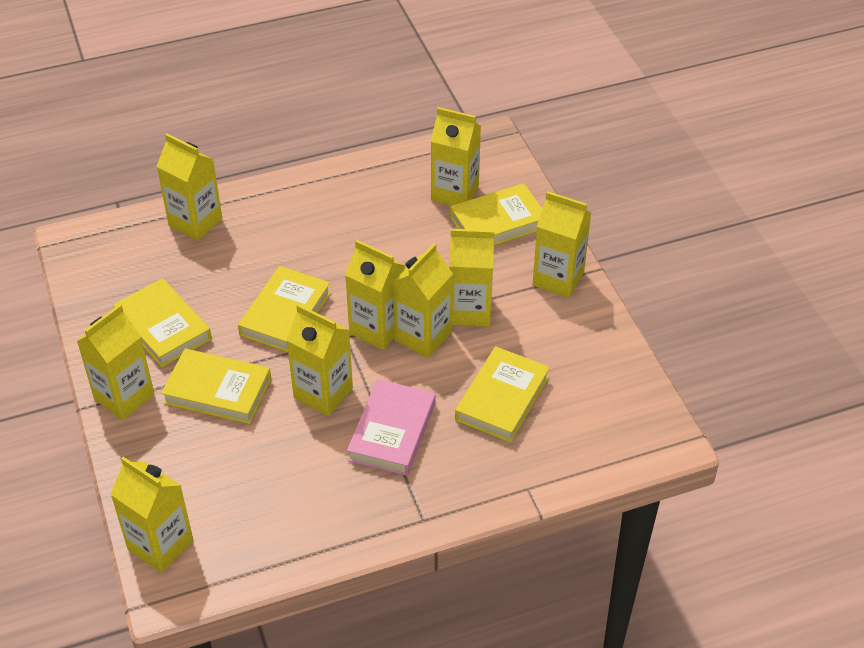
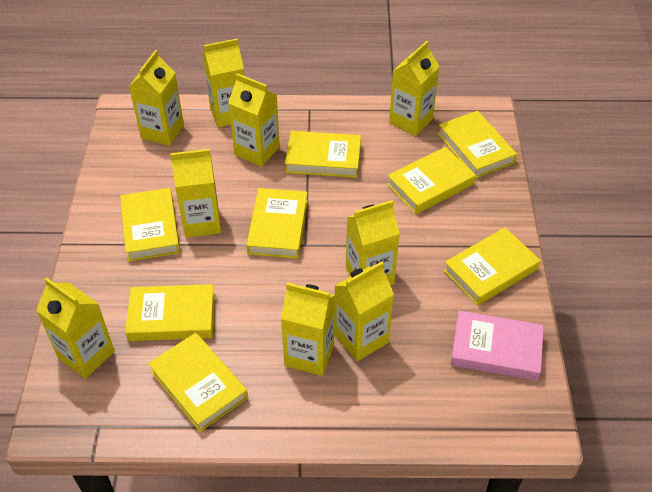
yellow book: [113,278,212,367] [161,349,271,424] [238,266,331,352] [450,183,542,245] [455,346,550,443] = 5 -> [120,188,180,262] [125,284,215,341] [148,333,248,432] [246,188,308,259] [285,131,361,178] [387,147,476,214] [438,111,517,178] [443,228,541,306] = 8

